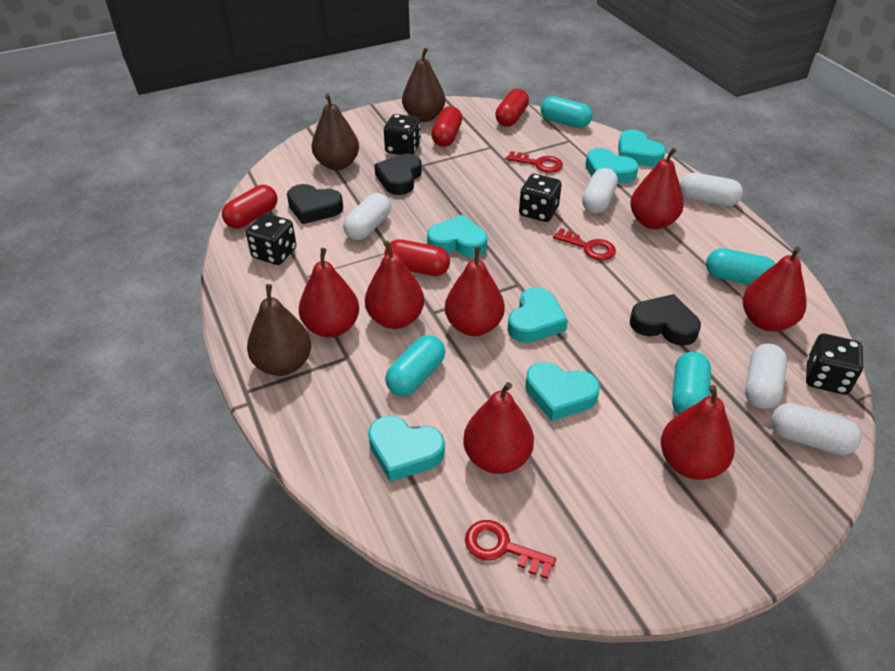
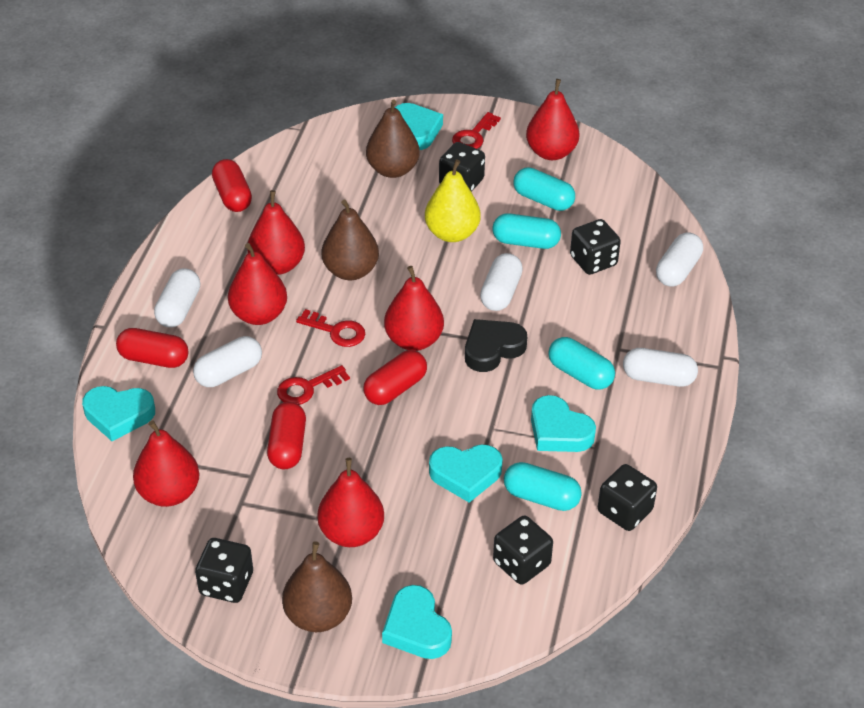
black dice: [246,213,297,265] [384,114,421,155] [519,174,562,222] [806,334,863,395] = 4 -> [195,538,253,603] [439,142,485,192] [493,515,553,585] [570,219,621,275] [598,464,657,531] = 5
black heart: [287,184,343,224] [374,154,422,195] [630,294,701,346] = 3 -> [465,319,527,372] = 1
red pear: [299,248,359,338] [365,241,424,329] [445,246,505,336] [463,382,534,474] [630,148,684,229] [661,385,735,480] [743,247,807,332] = 7 -> [133,420,199,507] [228,243,287,325] [247,190,305,275] [317,458,384,547] [384,266,444,351] [526,79,579,160] = 6
turquoise heart: [368,416,445,482] [427,215,487,257] [508,287,568,343] [525,362,600,421] [585,148,639,183] [618,130,666,167] = 6 -> [82,386,155,441] [382,585,452,659] [395,103,443,150] [429,444,503,503] [531,395,596,452] = 5
yellow pear: none = 0 -> [425,159,481,242] = 1

